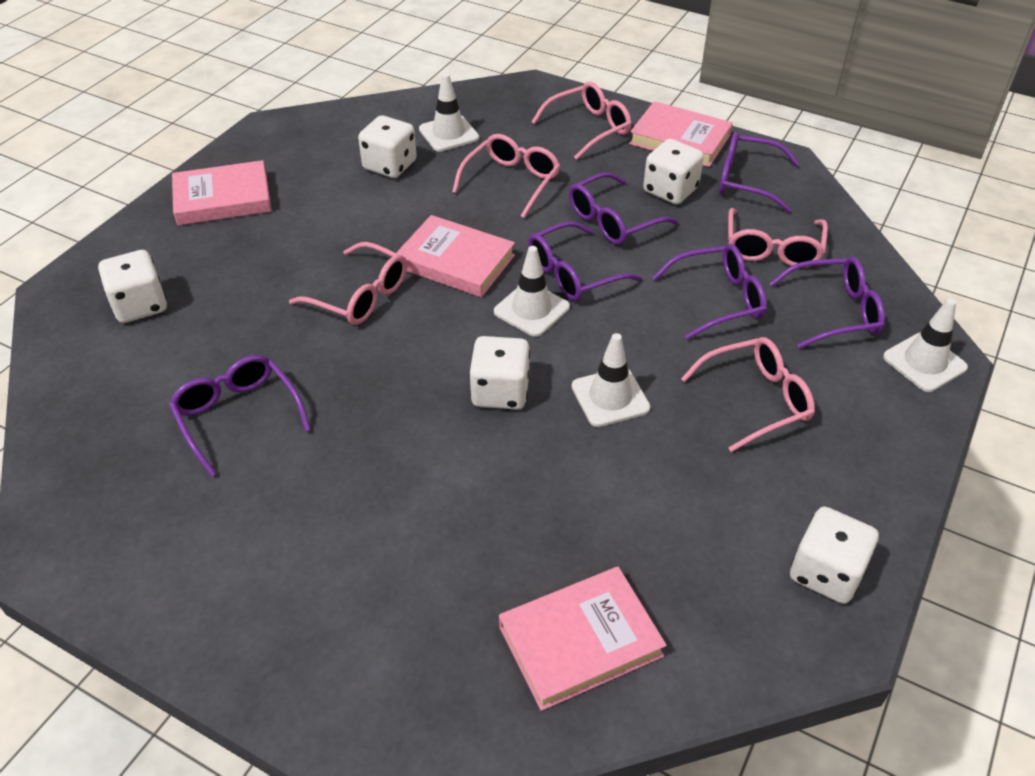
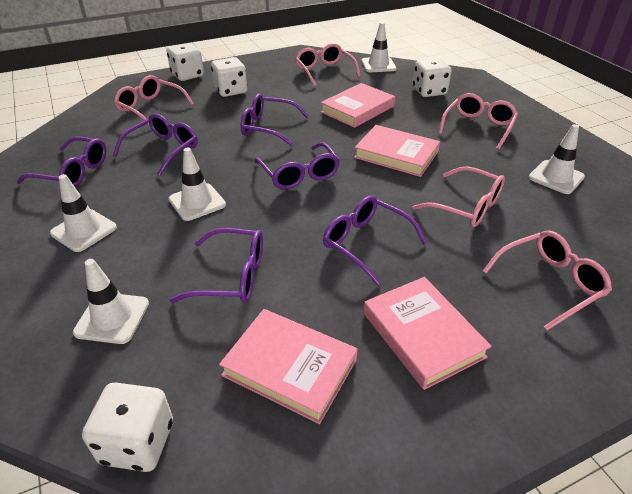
white dice: [98,250,167,323] [358,115,417,178] [469,336,530,410] [643,139,704,204] [790,506,879,604] = 5 -> [82,382,173,472] [167,43,204,81] [211,57,247,97] [412,58,452,97] = 4
white traffic cone: [419,73,479,152] [494,246,570,337] [572,333,651,427] [883,298,968,392] = 4 -> [50,174,117,252] [73,259,149,344] [169,148,226,221] [361,22,397,72] [528,124,585,194] = 5

